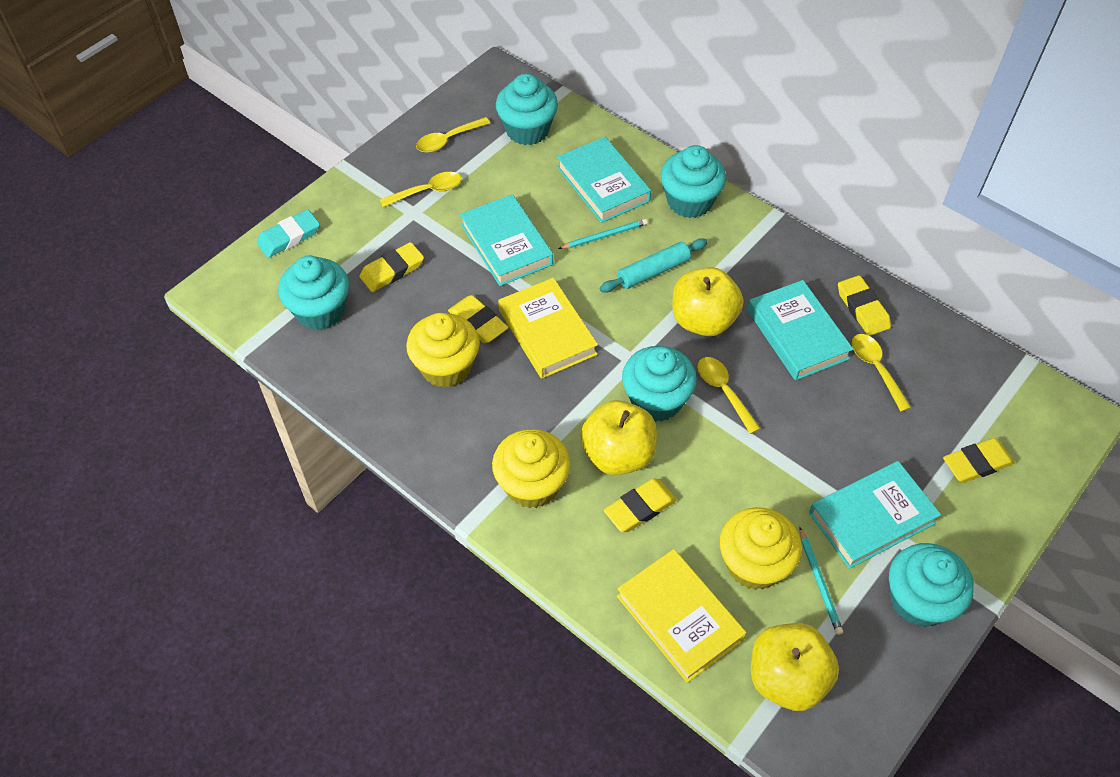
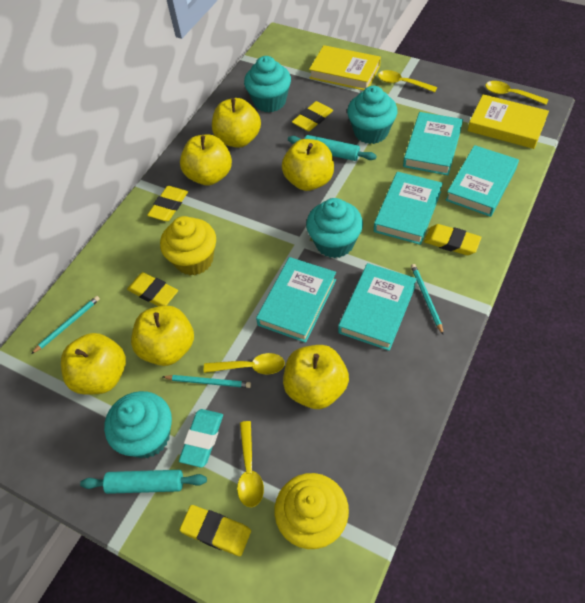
turquoise book: [460,194,553,286] [557,137,651,223] [747,280,853,381] [809,461,941,569] = 4 -> [256,257,336,343] [338,263,417,351] [374,172,443,245] [403,112,463,175] [446,145,519,217] = 5
turquoise cupcake: [278,256,349,330] [496,73,558,145] [622,346,697,422] [660,145,726,218] [889,543,974,627] = 5 -> [104,391,172,458] [244,56,291,113] [306,198,363,258] [347,86,398,144] = 4
turquoise pencil: [558,219,648,249] [800,528,843,635] = 2 -> [31,296,100,354] [163,375,251,388] [411,264,444,335] = 3
turquoise rolling pin: [599,238,708,293] = 1 -> [80,470,207,494] [288,135,377,161] = 2
yellow apple: [580,400,657,475] [672,267,743,336] [751,623,839,711] = 3 -> [61,333,126,395] [131,305,194,366] [180,135,232,186] [212,98,261,148] [282,139,334,191] [283,345,349,409] = 6
yellow cupcake: [406,313,480,388] [492,429,571,509] [720,507,802,590] = 3 -> [160,216,216,276] [274,473,349,549] = 2

